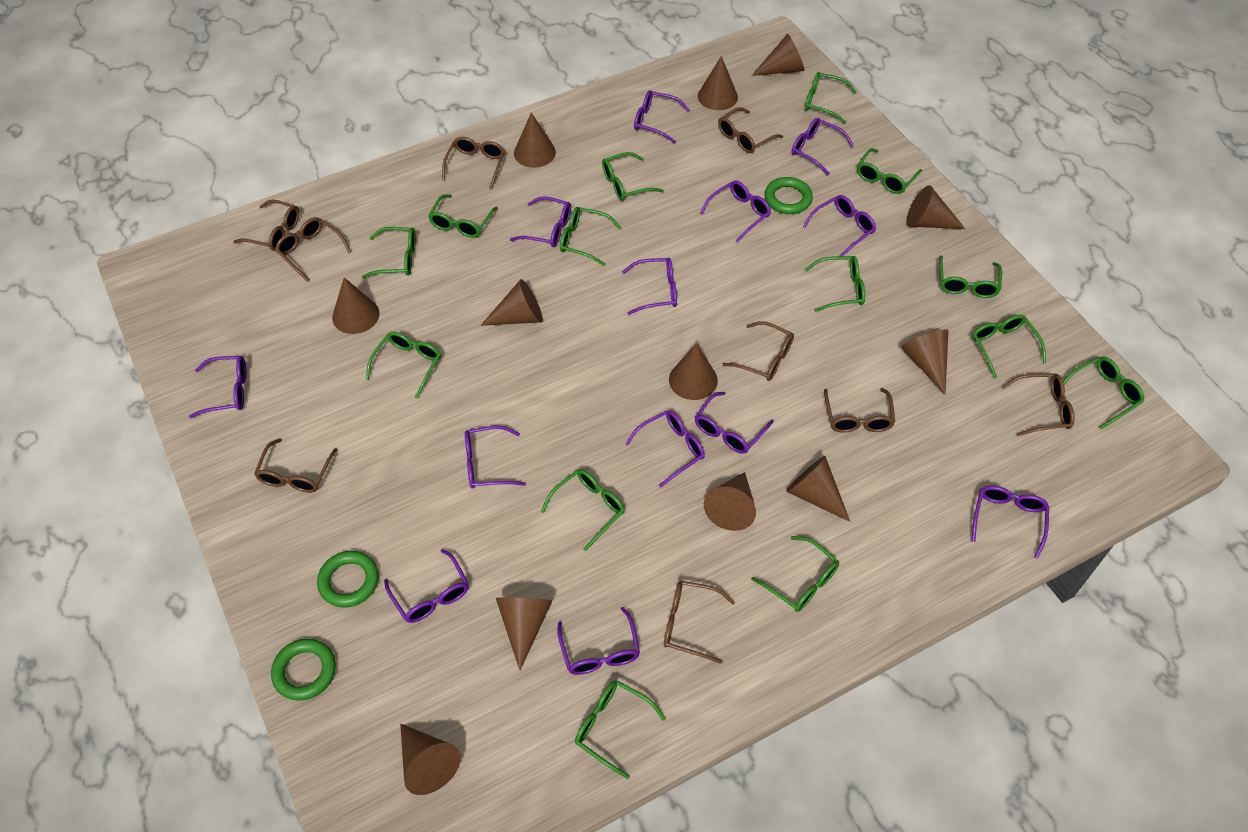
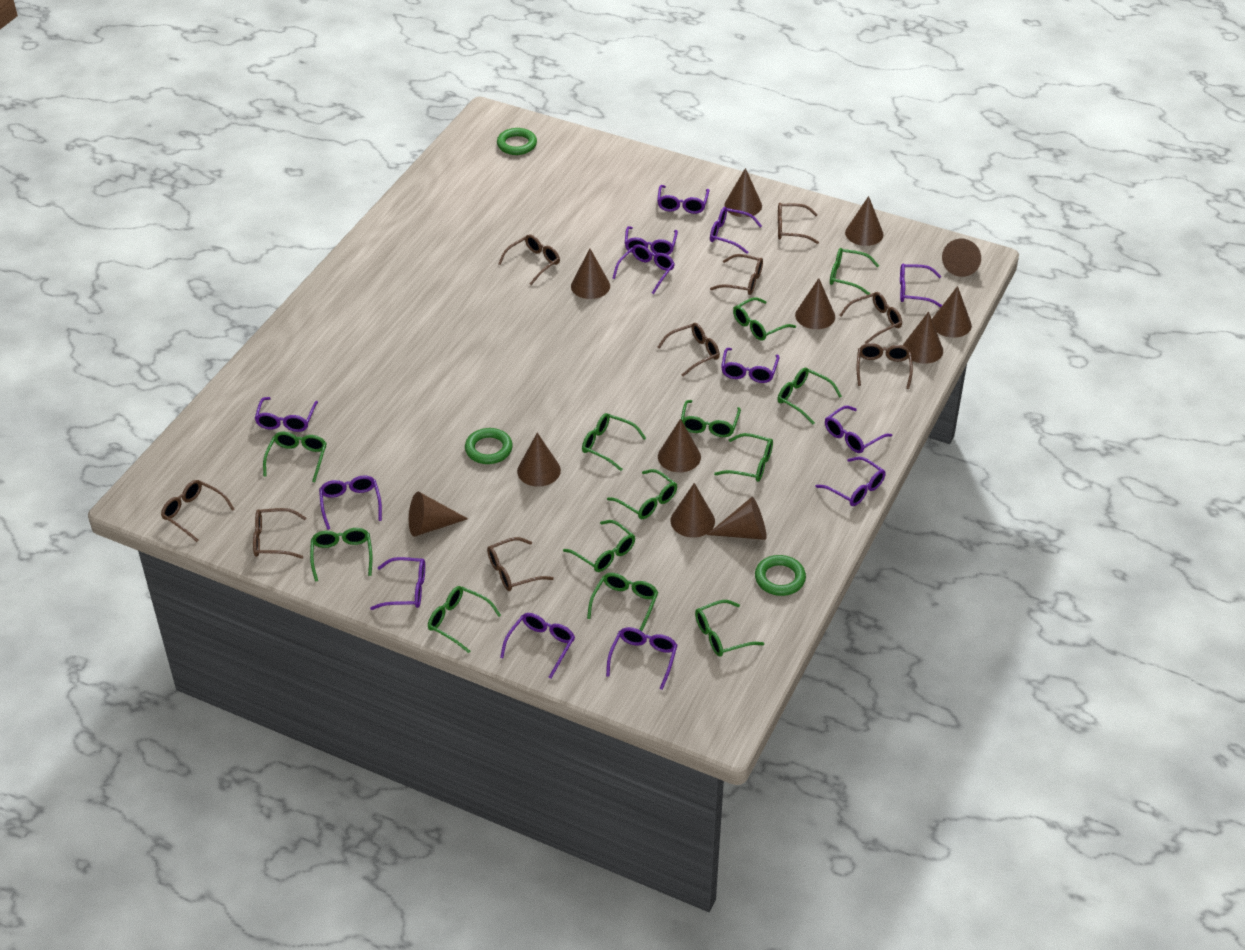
green glasses: [362,227,416,279] [366,332,441,399] [428,195,498,238] [541,469,625,551] [560,207,621,266] [575,680,666,779] [602,152,664,201] [751,536,839,612] [805,72,857,124] [805,256,865,312] [857,148,922,194] [939,256,1002,298] [972,315,1046,379] [1063,357,1144,429] = 14 -> [263,432,327,482] [310,528,373,582] [428,586,501,653] [563,520,635,572] [582,413,646,471] [587,573,658,631] [607,469,677,519] [681,400,741,437] [695,600,765,657] [714,433,773,482] [733,297,796,341] [778,368,842,424] [830,248,879,295] = 13

